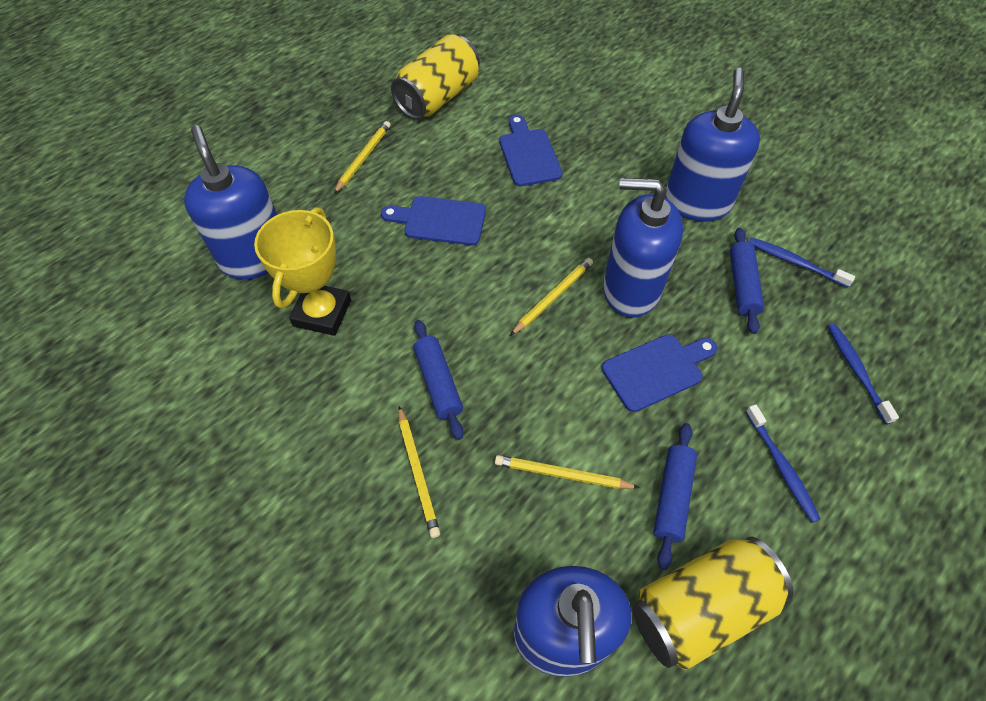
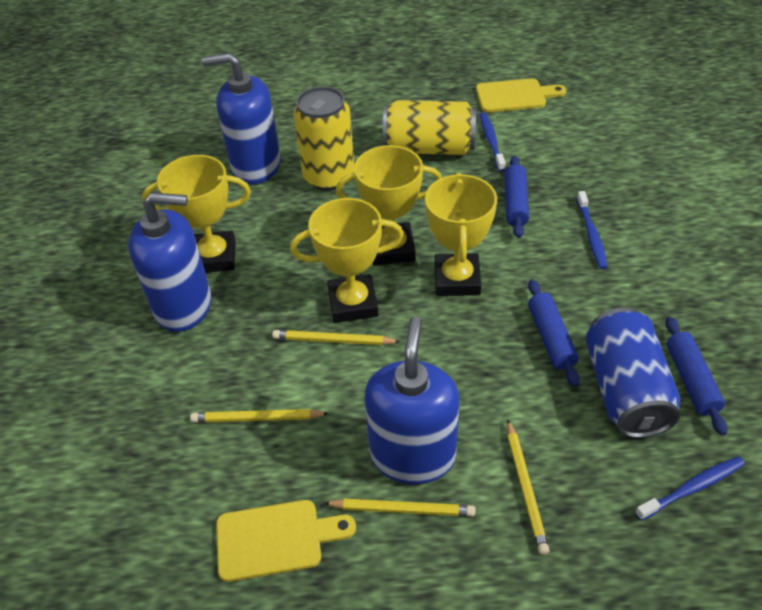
blue can: none = 0 -> [585,308,681,438] = 1
blue cutting board: [381,196,486,246] [500,115,562,186] [602,334,718,412] = 3 -> none = 0
blue soap dispenser: [184,125,277,279] [514,566,631,677] [603,178,683,318] [665,68,760,222] = 4 -> [128,192,212,332] [202,53,281,184] [365,317,459,484] = 3
yellow cutting board: none = 0 -> [216,500,356,582] [476,78,566,112] = 2
yellow trophy: [254,207,351,336] = 1 -> [142,155,251,273] [290,198,404,323] [336,145,442,266] [425,173,497,296] = 4

